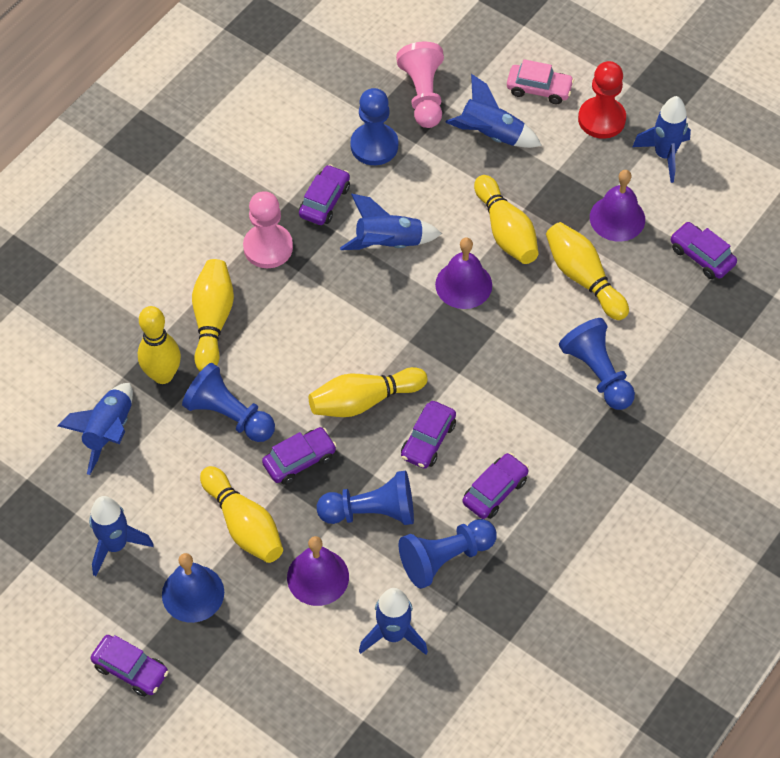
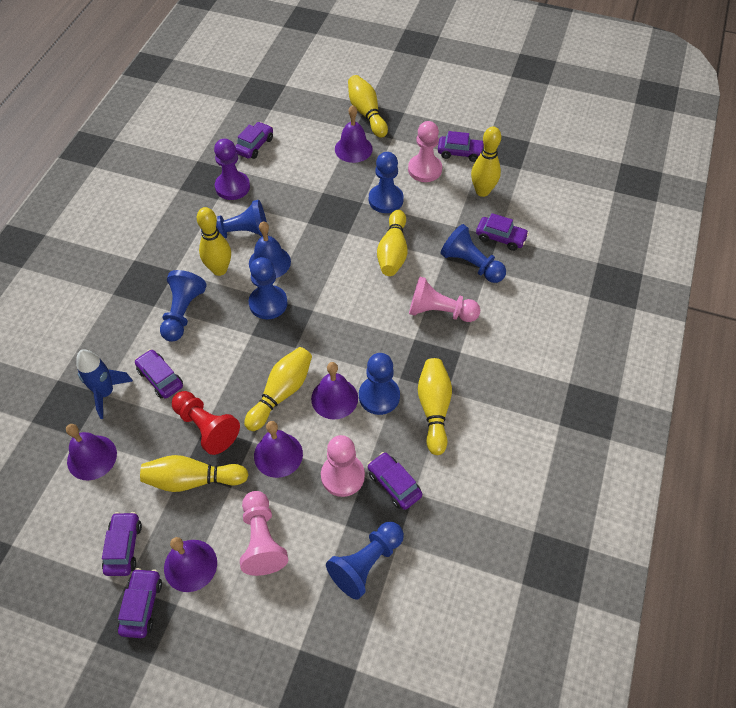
blue pawn: [182,363,275,442] [317,470,414,525] [351,88,398,165] [399,519,497,589] [559,318,635,410] = 5 -> [160,270,207,342] [201,200,267,238] [249,257,288,319] [326,522,404,600] [359,353,400,415] [369,152,404,213] [440,224,506,283] = 7
blue rocket: [58,383,133,475] [89,496,154,576] [340,194,442,250] [359,588,428,655] [445,74,542,148] [632,96,691,183] = 6 -> [76,349,133,419] = 1
pink car: [507,59,574,104] = 1 -> none = 0
pink pawn: [243,191,293,268] [396,42,444,128] = 2 -> [240,491,288,576] [321,435,365,497] [408,121,442,182] [409,277,480,322] = 4
purple bell: [287,536,349,606] [435,238,492,309] [590,170,645,242] = 3 -> [66,424,117,480] [164,537,217,592] [254,421,303,478] [311,362,358,420] [335,105,373,163] = 5
purple car: [90,635,169,697] [262,427,337,485] [299,165,350,225] [401,401,456,469] [463,453,529,519] [670,222,737,279] = 6 -> [102,512,142,576] [118,568,162,638] [135,349,183,399] [235,122,273,159] [368,452,422,510] [438,131,484,162] [476,213,529,251] = 7
purple pawn: none = 0 -> [214,139,250,200] = 1
yellow bowling pin: [138,306,181,384] [192,259,234,371] [200,466,283,563] [309,367,427,417] [474,175,539,264] [546,222,629,320] = 6 -> [140,455,248,492] [197,207,231,276] [244,347,312,431] [348,75,388,138] [377,210,408,276] [418,358,452,455] [471,127,501,197] = 7

